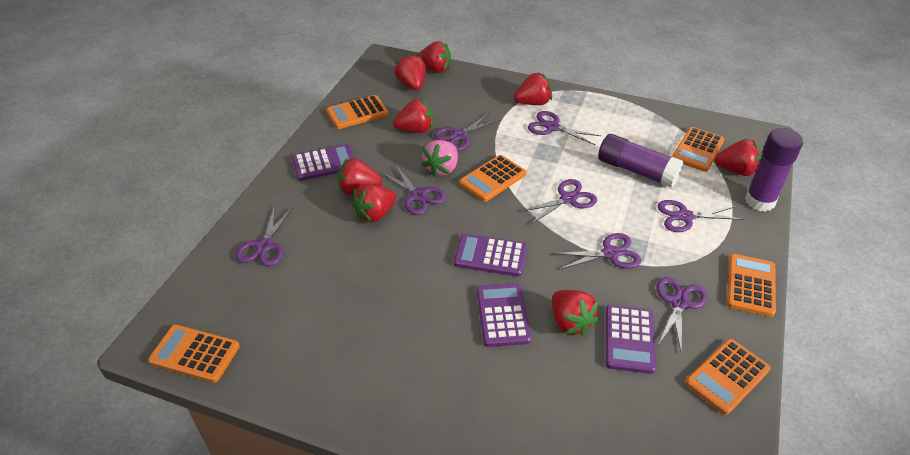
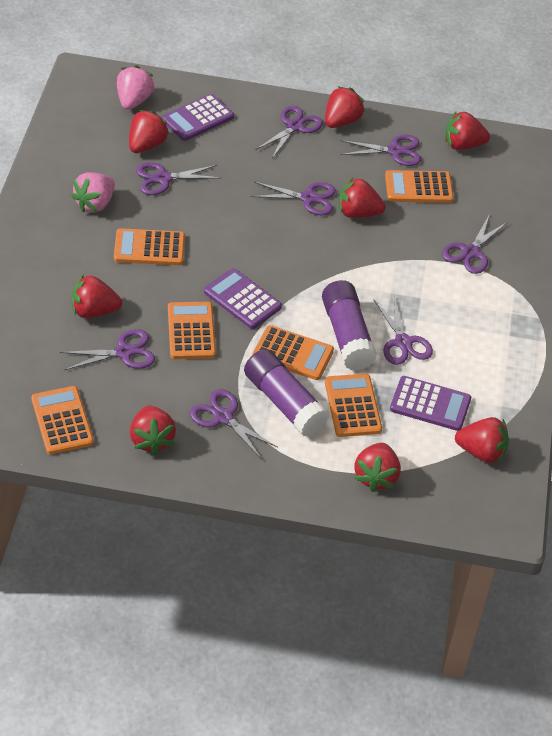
pink strawberry: [422,140,458,177] = 1 -> [71,172,115,212] [117,66,155,110] = 2
purple calculator: [292,144,355,181] [454,234,527,276] [476,283,531,347] [605,305,656,374] = 4 -> [162,94,234,141] [204,268,282,329] [390,376,471,431] = 3

